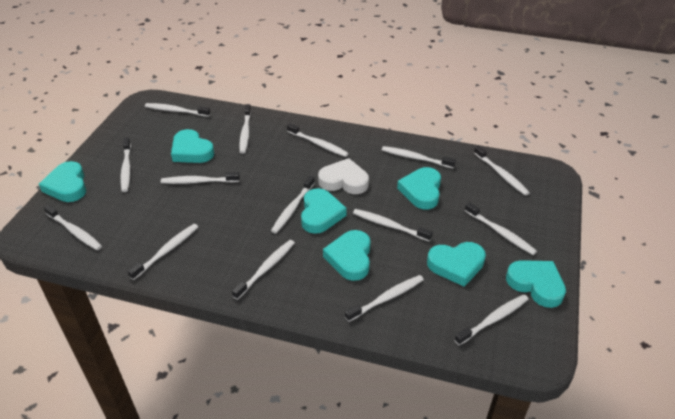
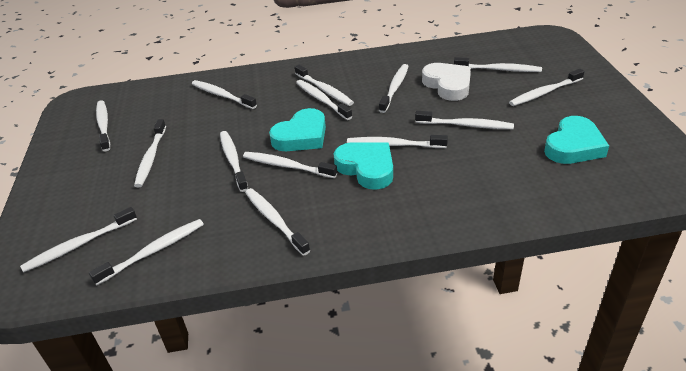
turquoise heart: [39,161,86,202] [171,129,214,163] [301,188,347,234] [323,230,371,281] [397,167,441,209] [427,242,486,287] [506,260,566,308] = 7 -> [269,108,326,151] [334,142,393,190] [544,116,609,164] = 3

